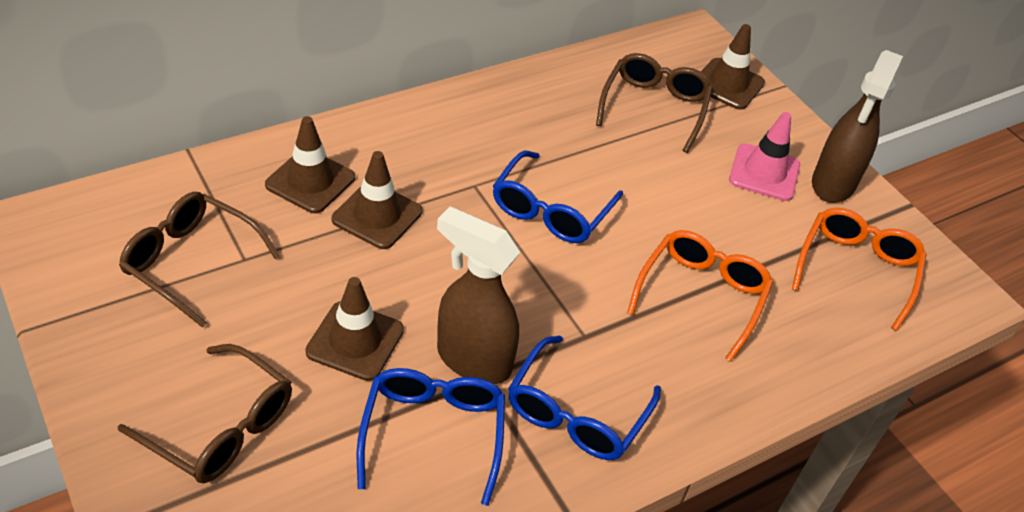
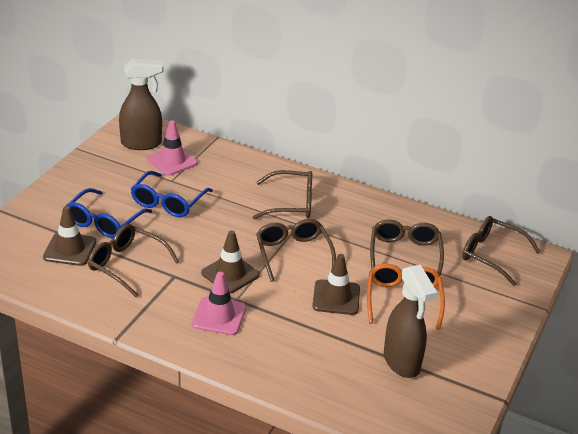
blue glasses: [357,368,505,506] [493,150,623,243] [508,336,661,460] = 3 -> [66,188,152,238] [131,171,213,217] = 2
brown glasses: [118,344,292,483] [119,192,280,328] [596,53,712,153] = 3 -> [88,224,179,297] [253,170,312,219] [256,219,336,282] [370,220,444,276] [462,216,540,286] = 5
brown traffic cone: [265,116,355,213] [305,277,404,381] [332,151,422,249] [701,24,765,110] = 4 -> [43,206,96,266] [201,230,260,293] [312,254,360,315] = 3
orange glasses: [627,230,773,362] [792,208,927,331] = 2 -> [367,264,445,330] = 1
pink traffic cone: [729,112,800,201] = 1 -> [147,120,198,176] [192,272,246,335] = 2

